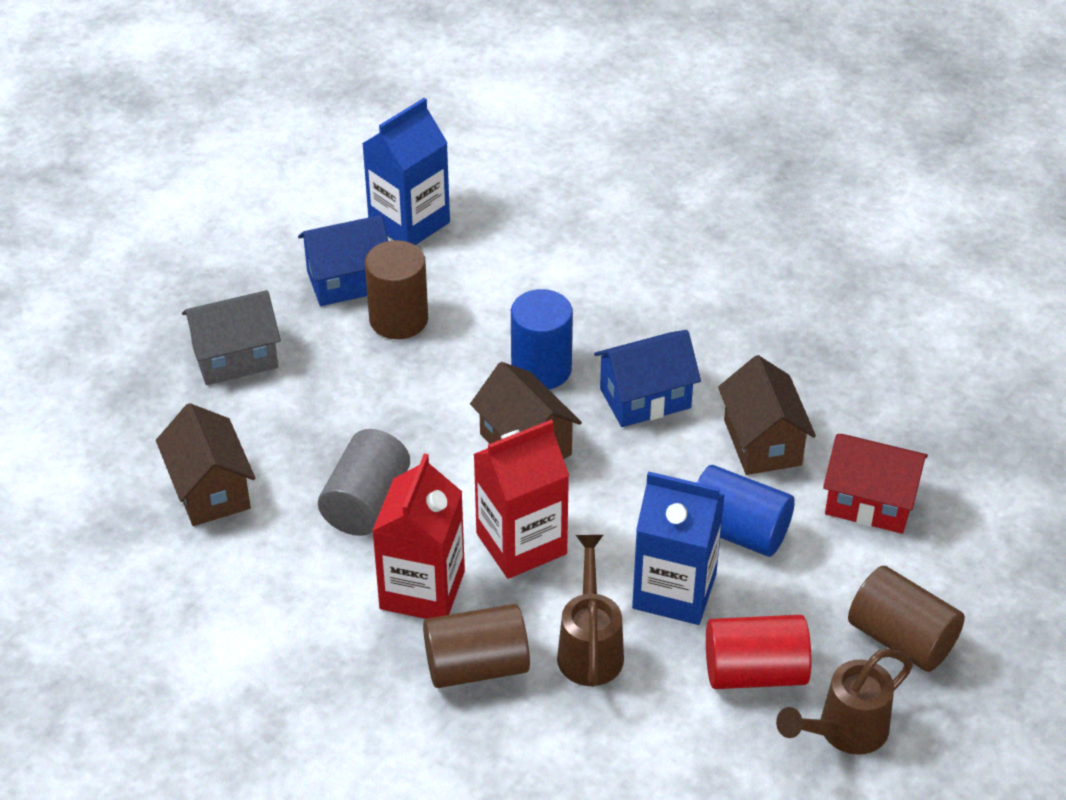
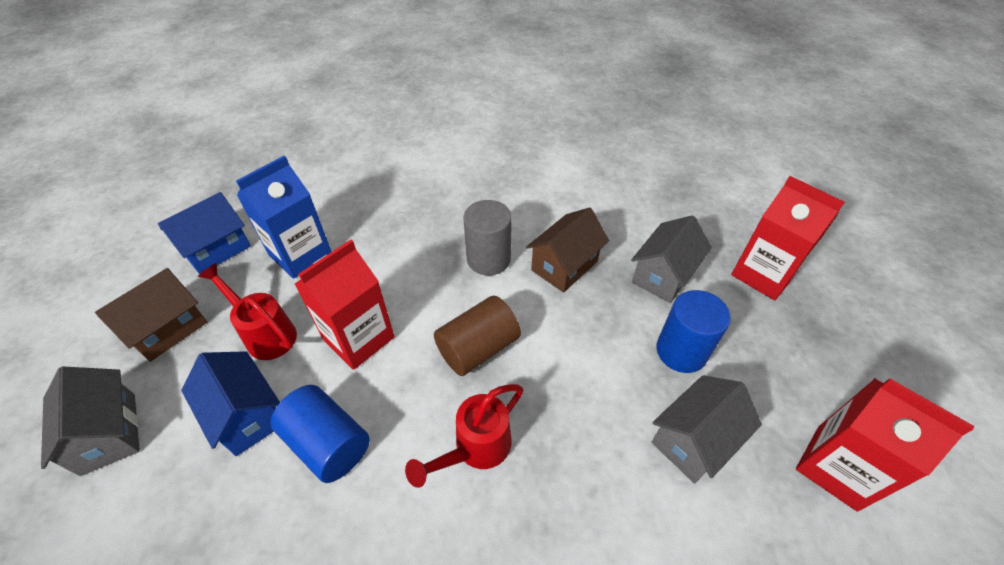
blue carton: [362,98,450,245] [632,471,725,625] = 2 -> [236,155,332,279] = 1
brown cylinder: [365,240,428,339] [423,604,530,688] [848,566,965,672] = 3 -> [434,296,521,376] = 1
brown house: [156,403,255,526] [470,362,582,459] [718,355,816,475] = 3 -> [95,268,207,362] [526,207,609,293] = 2
brown watering can: [557,535,624,687] [776,649,913,755] = 2 -> none = 0
grey house: [182,290,281,385] = 1 -> [41,366,140,476] [631,215,712,303] [652,375,762,483] = 3
red carton: [372,453,465,619] [473,419,569,579] = 2 -> [295,240,395,370] [731,176,845,300] [796,378,974,511] = 3
red cylinder: [706,615,812,689] = 1 -> none = 0
red house: [823,434,928,534] = 1 -> none = 0
red watering can: none = 0 -> [198,263,297,360] [405,384,523,488] = 2

